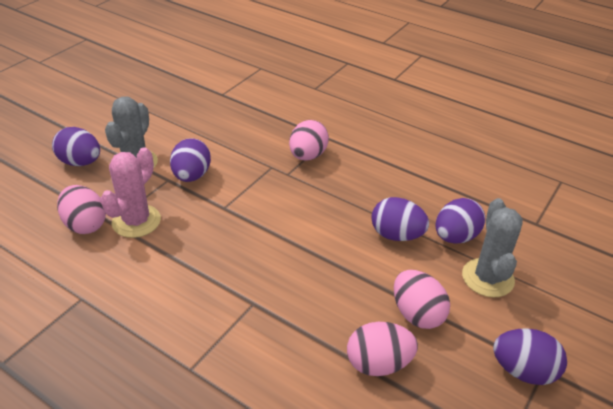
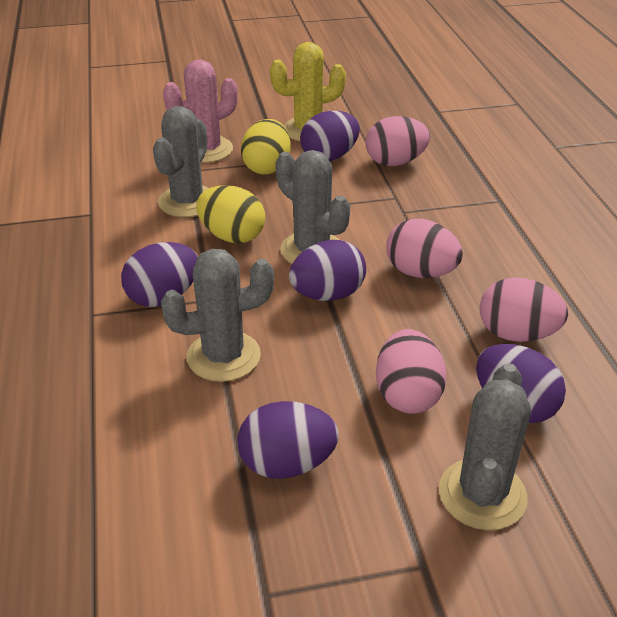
grey cactus: [105,97,158,169] [462,198,523,297] = 2 -> [153,106,209,217] [161,249,274,382] [275,150,350,264] [439,363,531,530] = 4
yellow cactus: none = 0 -> [270,42,346,141] = 1
yellow egg: none = 0 -> [196,185,265,244] [241,119,291,175] = 2

